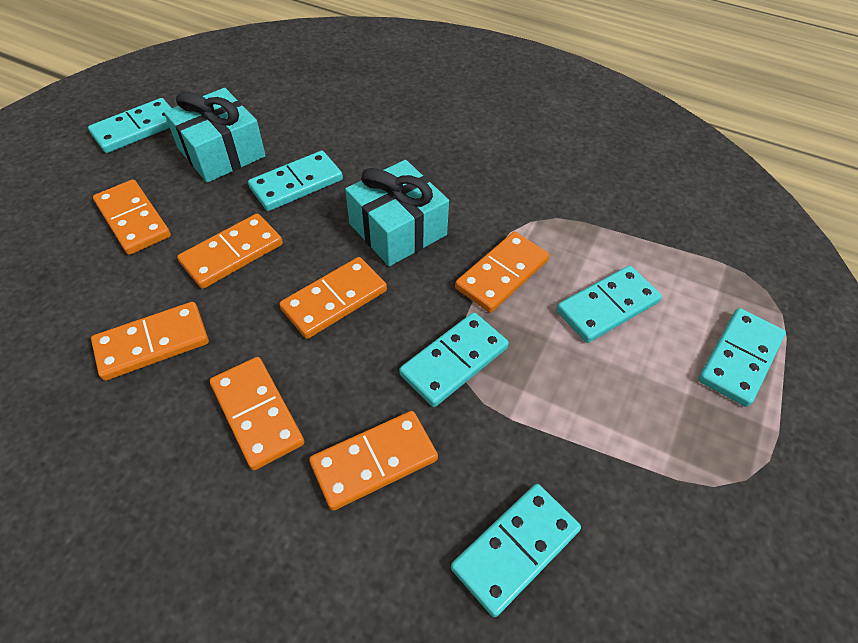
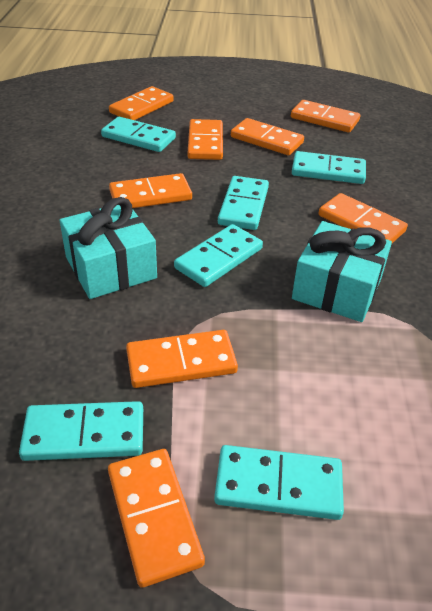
orange domino: [91,302,209,381] [93,180,171,255] [177,214,283,289] [210,357,304,470] [279,257,387,339] [309,411,438,511] [455,232,549,313] = 7 -> [108,449,205,588] [109,86,174,120] [109,173,192,208] [126,330,238,388] [188,119,223,160] [231,118,304,155] [291,100,360,133] [319,193,408,243] = 8

